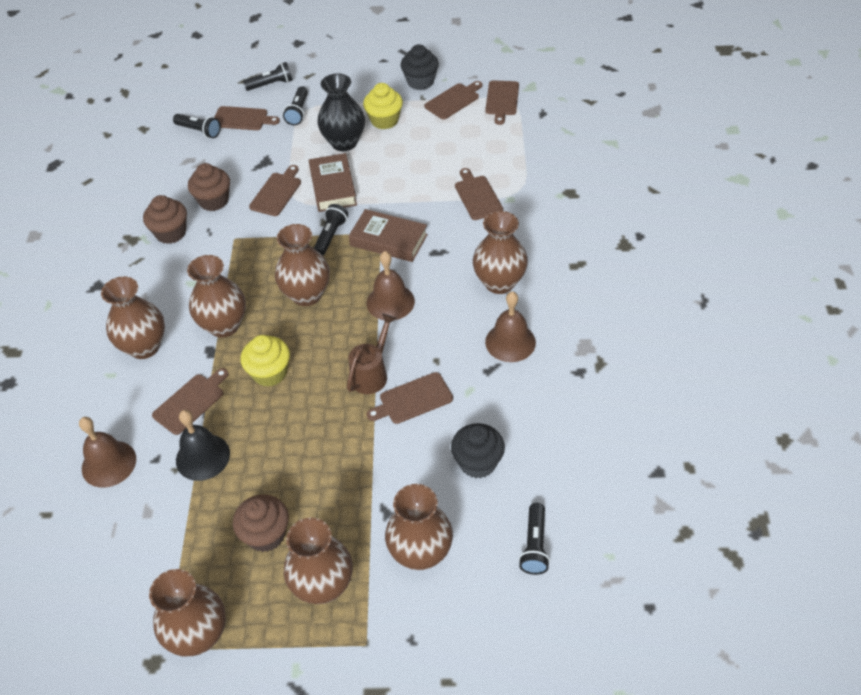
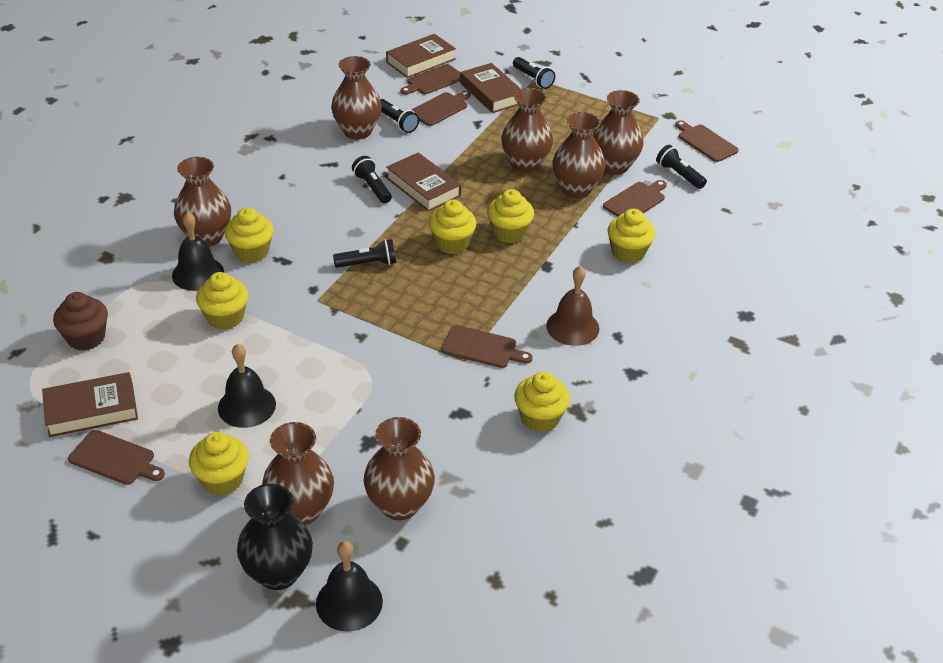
black bell: [176,410,230,481] = 1 -> [172,212,224,291] [218,344,276,428] [316,541,383,632] = 3
black cupcake: [401,44,439,90] [451,423,505,478] = 2 -> none = 0
brown bell: [79,417,136,488] [367,251,415,320] [485,291,536,362] = 3 -> [546,266,599,346] = 1
brown book: [309,153,357,212] [349,209,428,262] = 2 -> [42,372,138,437] [386,34,456,78] [386,153,461,212] [460,63,521,113] = 4
brown cupcake: [143,195,187,244] [188,163,230,211] [233,494,289,552] = 3 -> [53,292,108,351] = 1
brown cutting board: [152,368,229,435] [214,106,280,130] [249,165,301,216] [367,372,453,424] [424,81,482,119] [455,168,503,220] [485,80,519,125] = 7 -> [68,430,165,485] [400,64,460,95] [411,91,471,126] [441,325,533,368] [603,180,667,217] [675,120,739,162] = 6
brown watering can: [347,313,397,394] = 1 -> none = 0
yellow cupcake: [240,335,290,387] [363,83,403,129] = 2 -> [189,432,249,496] [196,272,248,330] [225,207,274,263] [429,200,477,254] [487,189,534,243] [514,372,570,432] [608,209,655,263] = 7

